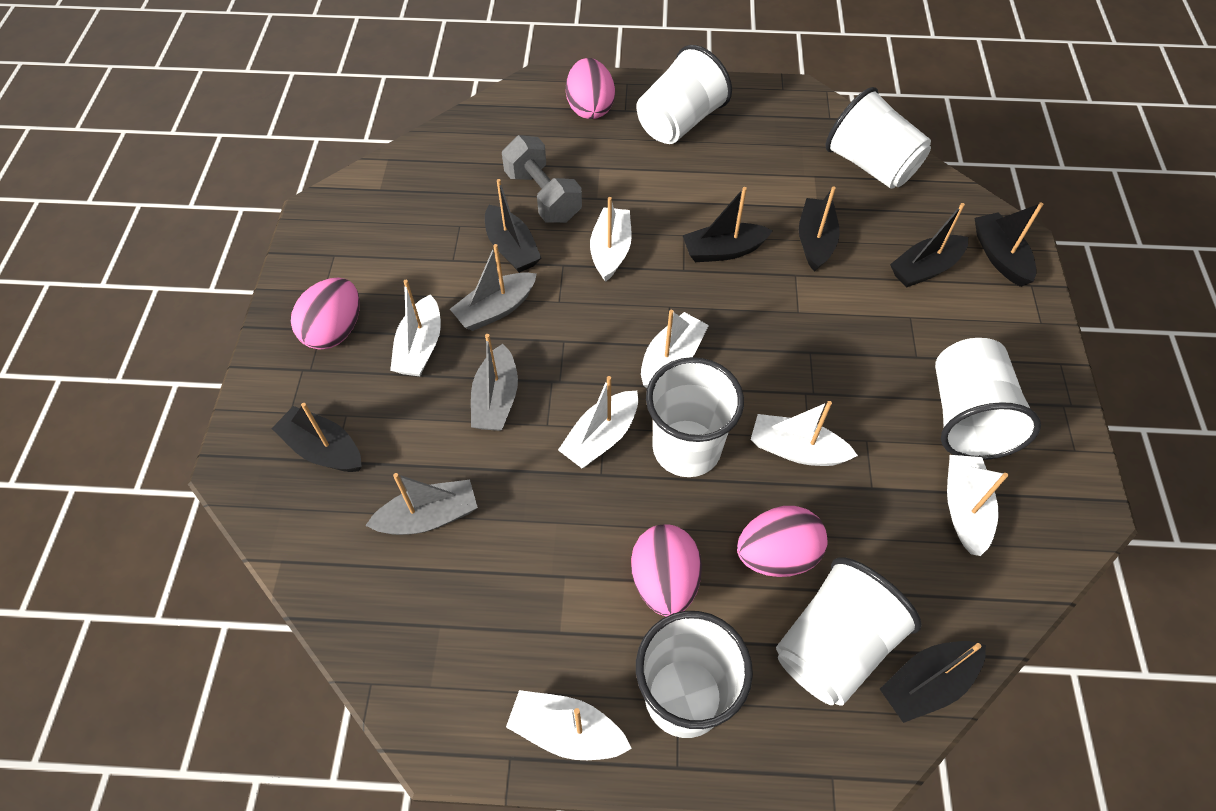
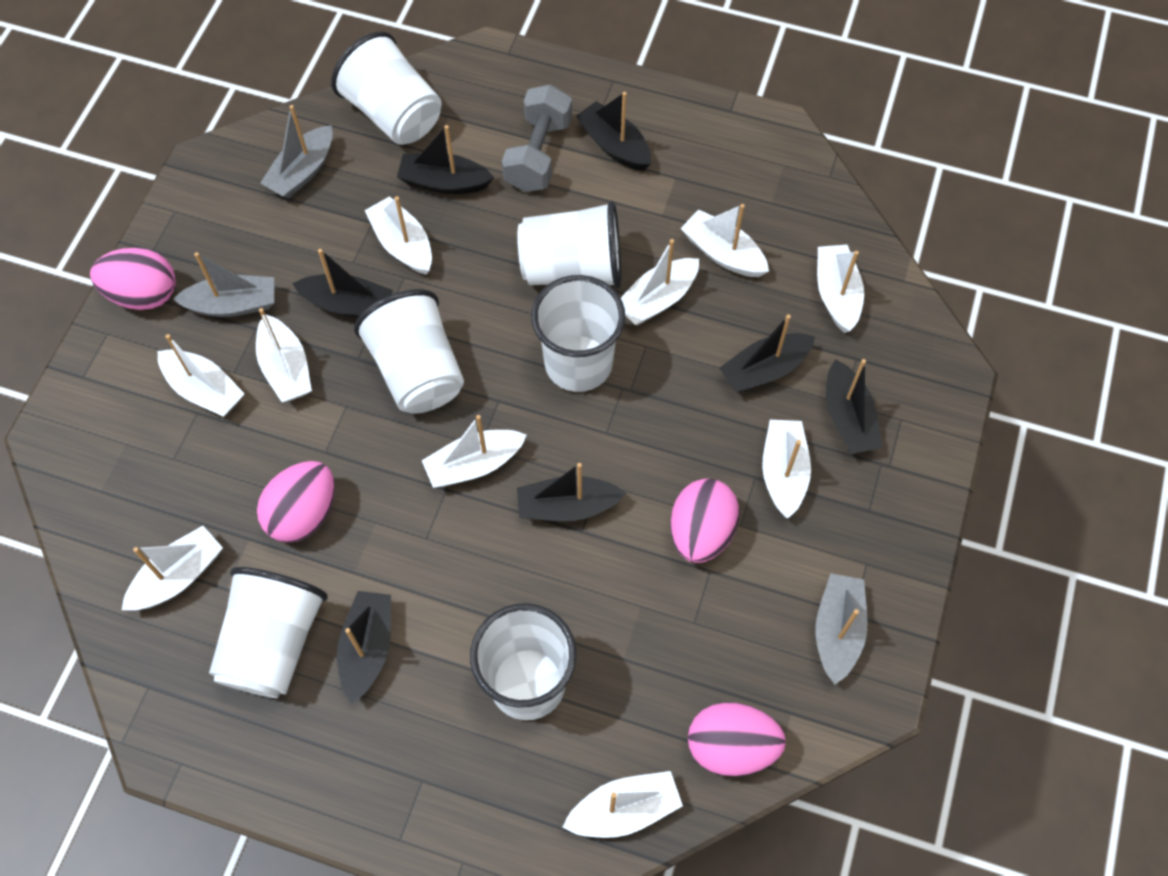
white boat: [390,280,441,376] [506,690,632,760] [558,376,638,468] [590,197,632,282] [641,310,709,388] [751,401,858,466] [947,455,1008,556] = 7 -> [122,526,223,610] [157,334,245,417] [256,308,312,402] [365,196,432,275] [422,415,527,488] [563,771,683,838] [621,239,699,325] [681,204,769,277] [762,420,811,519] [817,245,864,333] = 10

